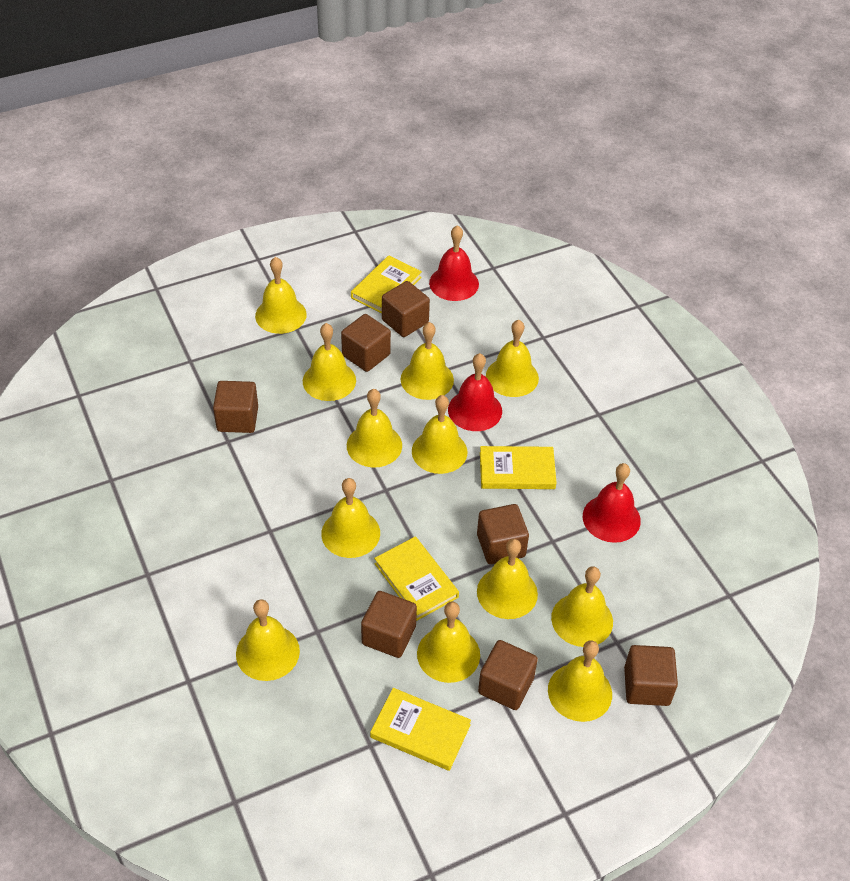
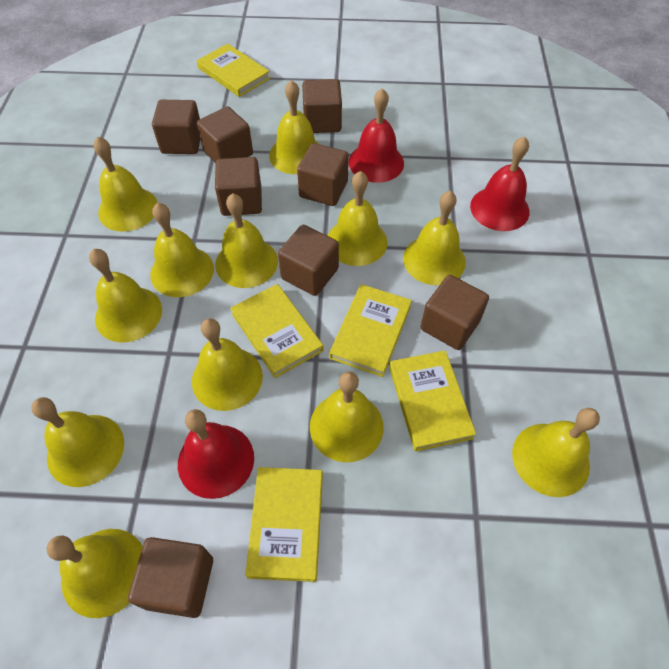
brown cube: [213,381,258,433] [341,314,391,372] [361,591,417,658] [382,281,430,337] [477,504,529,564] [478,640,538,710] [624,645,678,706] = 7 -> [128,537,213,618] [152,100,200,154] [197,106,253,163] [215,157,262,216] [278,225,339,296] [297,143,349,206] [302,79,342,133] [420,275,489,350] = 8
yellow book: [351,255,422,314] [370,688,471,771] [374,536,459,621] [480,446,557,489] = 4 -> [197,44,270,97] [230,284,323,378] [245,467,323,582] [329,284,412,377] [389,351,476,452] = 5

